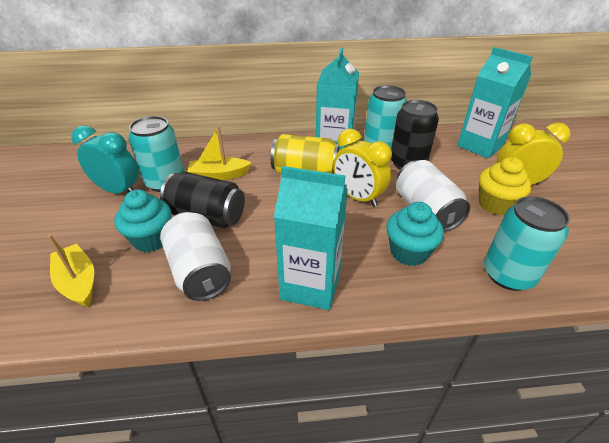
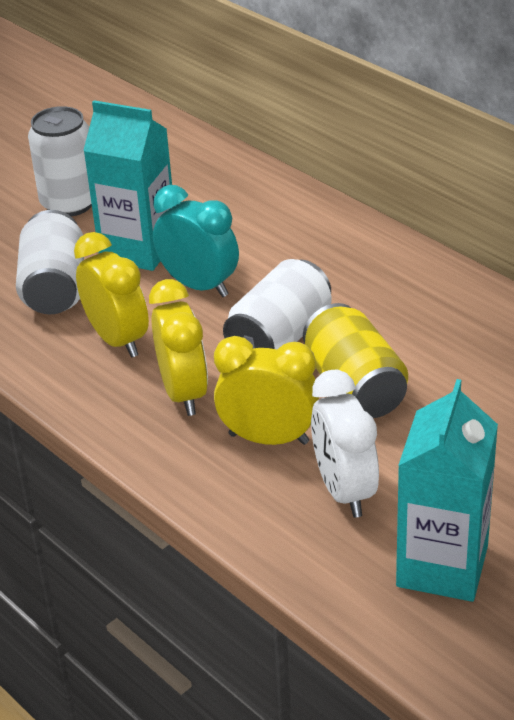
black can: [160,172,245,228] [391,100,439,170] = 2 -> none = 0
turquoise can: [129,116,184,192] [364,85,407,148] [484,196,570,291] = 3 -> none = 0
turquoise carton: [274,166,348,310] [316,48,359,150] [457,47,533,158] = 3 -> [83,100,172,271] [396,379,498,602] = 2
turquoise cupcake: [114,189,172,252] [386,202,444,266] = 2 -> none = 0
white can: [160,212,231,301] [396,160,470,232] = 2 -> [16,210,84,314] [28,106,92,216] [223,259,331,350] = 3
white clock: none = 0 -> [311,370,379,518] = 1
yellow boat: [47,234,94,307] [187,126,251,180] = 2 -> none = 0
yellow clock: [333,128,392,207] [497,122,571,185] = 2 -> [74,232,149,358] [149,279,208,416] [214,336,319,445] = 3
yellow cupcake: [479,157,532,215] = 1 -> none = 0

